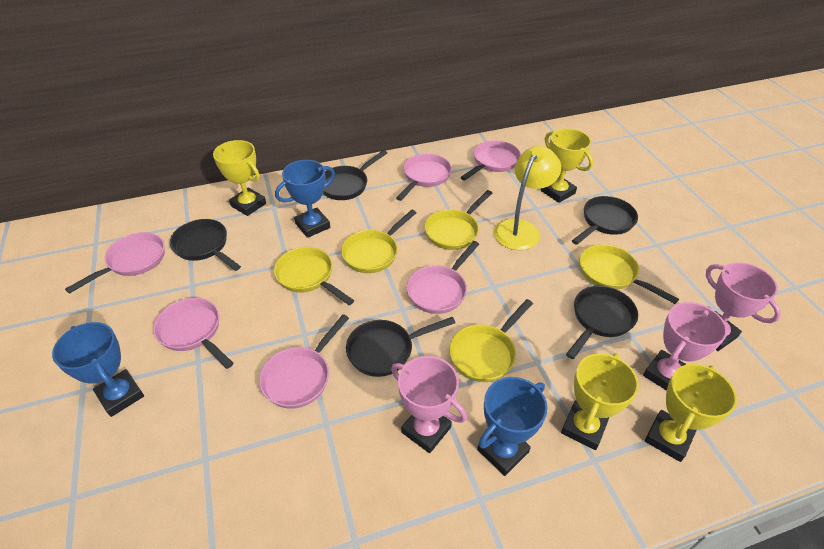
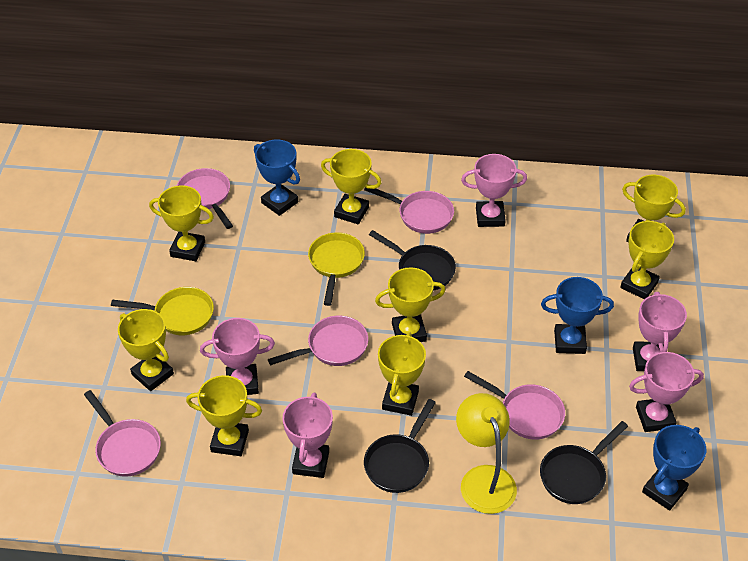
black pan: [170,219,241,271] [323,150,387,200] [346,317,455,377] [566,286,638,359] [572,196,638,245] = 5 -> [364,399,436,493] [369,230,456,291] [540,421,628,504] = 3
pink pan: [65,232,165,294] [153,298,234,369] [259,314,349,409] [396,154,452,201] [407,241,479,314] [461,140,521,180] = 6 -> [84,390,161,477] [177,168,233,229] [268,316,368,366] [364,188,454,234] [464,371,565,440] = 5
pink trophy: [391,356,467,453] [643,302,727,391] [706,262,781,351] = 3 -> [200,318,275,395] [282,393,333,478] [461,154,527,227] [629,352,704,432] [633,292,687,371] = 5
yellow pan: [274,247,354,305] [341,210,416,273] [424,190,492,250] [449,299,533,382] [580,244,679,304] = 5 -> [111,287,214,335] [308,232,365,306] = 2
yellow trophy: [213,140,266,216] [541,128,593,203] [561,353,639,450] [645,364,737,462] = 4 -> [118,309,174,391] [149,185,214,261] [186,375,262,456] [321,149,381,224] [375,267,446,342] [378,332,426,416] [620,221,674,299] [622,175,686,242] = 8

